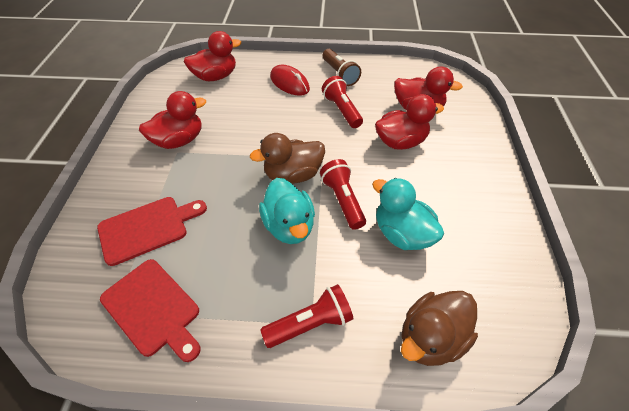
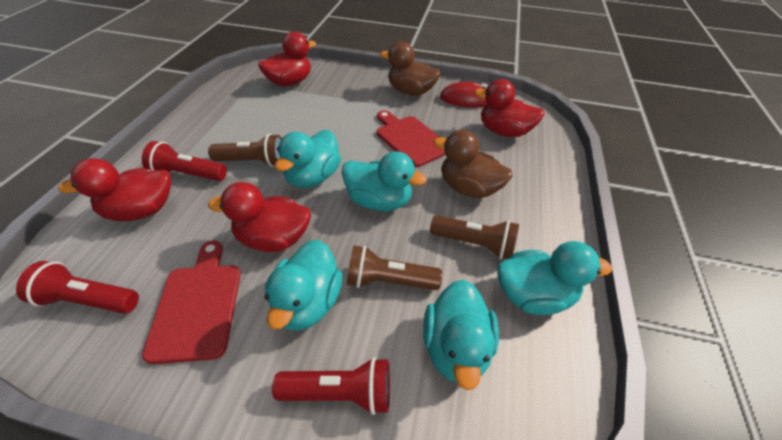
brown flashlight: [323,49,361,86] = 1 -> [208,134,282,167] [347,246,442,290] [430,215,519,259] = 3
turquoise duck: [259,178,315,244] [372,178,444,250] = 2 -> [265,239,343,331] [275,130,341,188] [341,151,427,211] [423,279,499,390] [498,241,612,315] = 5

